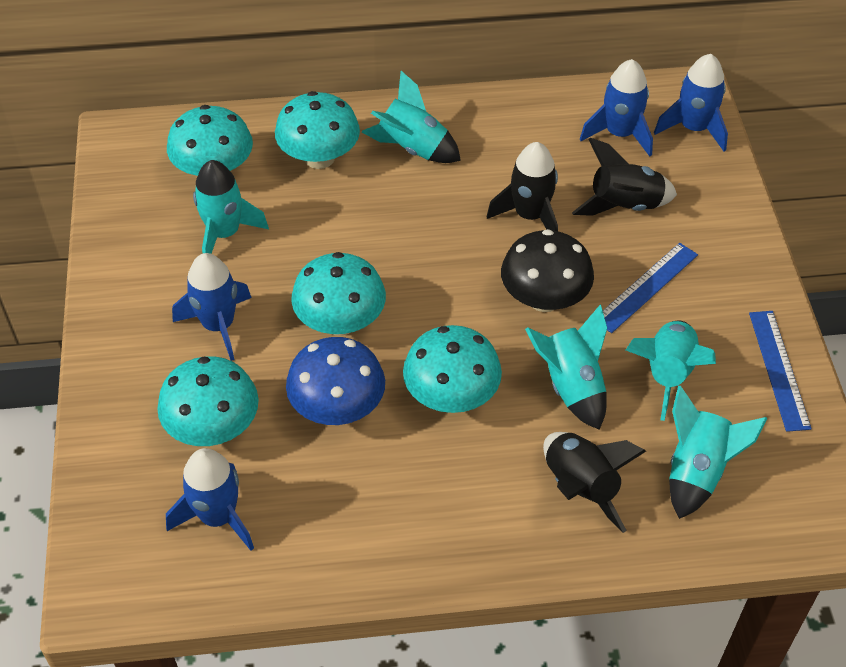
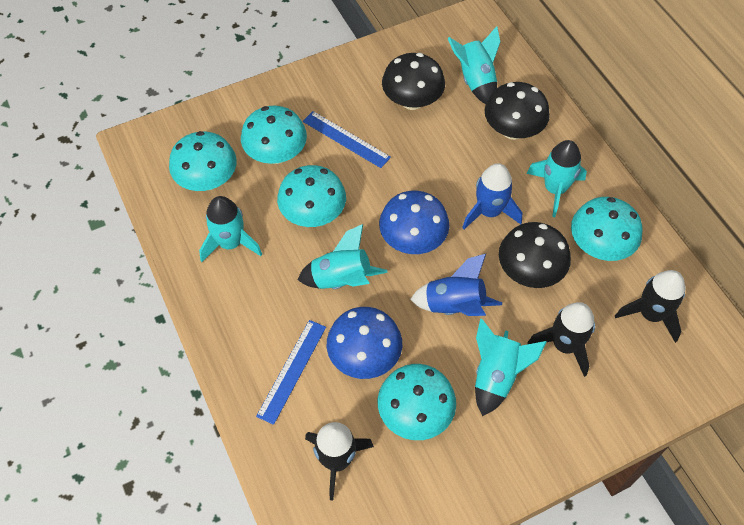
black mushroom: [501,229,594,312] = 1 -> [382,53,445,110] [485,82,550,140] [499,222,571,288] = 3
blue mushroom: [286,337,385,425] = 1 -> [327,307,402,379] [379,191,449,254] = 2
blue rocket: [166,448,254,551] [172,253,252,361] [580,59,653,156] [654,54,728,151] = 4 -> [410,254,502,316] [462,163,522,229] = 2

